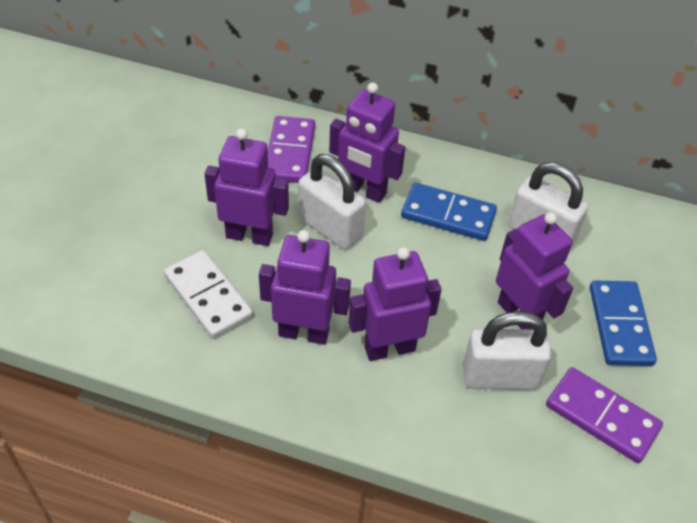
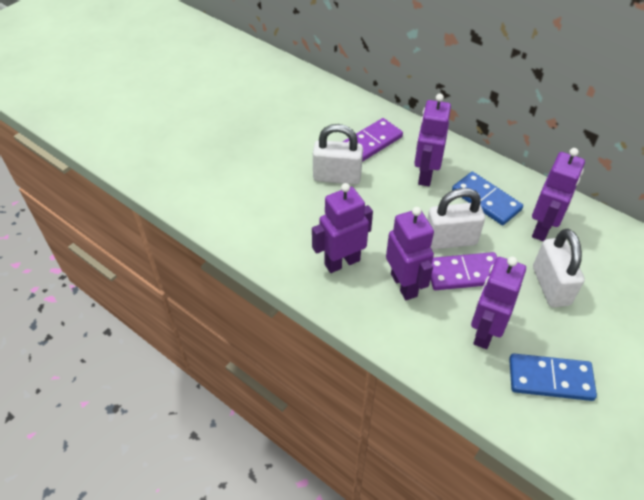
white domino: [164,250,253,339] = 1 -> none = 0

